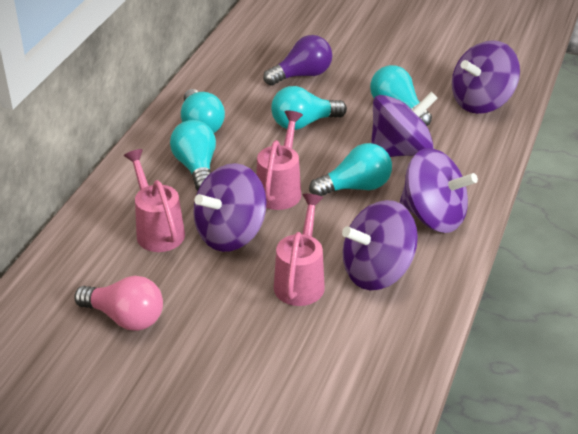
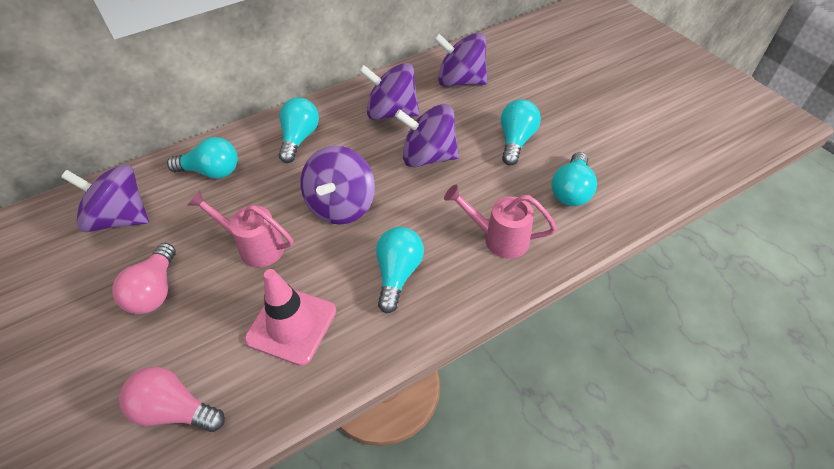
pink light bulb: [74,276,163,331] = 1 -> [112,243,176,314] [119,367,225,432] = 2
pink traffic cone: none = 0 -> [245,269,336,366] = 1
pink watering can: [124,149,185,252] [256,110,303,210] [274,194,325,306] = 3 -> [188,191,293,267] [444,185,557,259] = 2
purple light bulb: [263,35,332,86] = 1 -> none = 0

